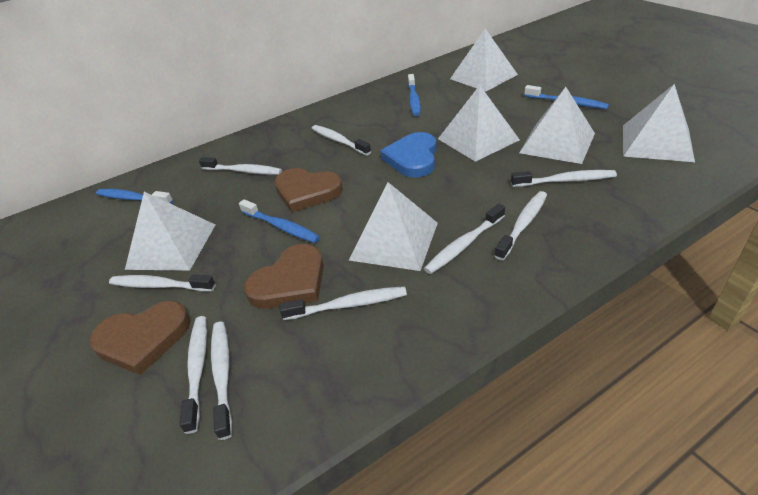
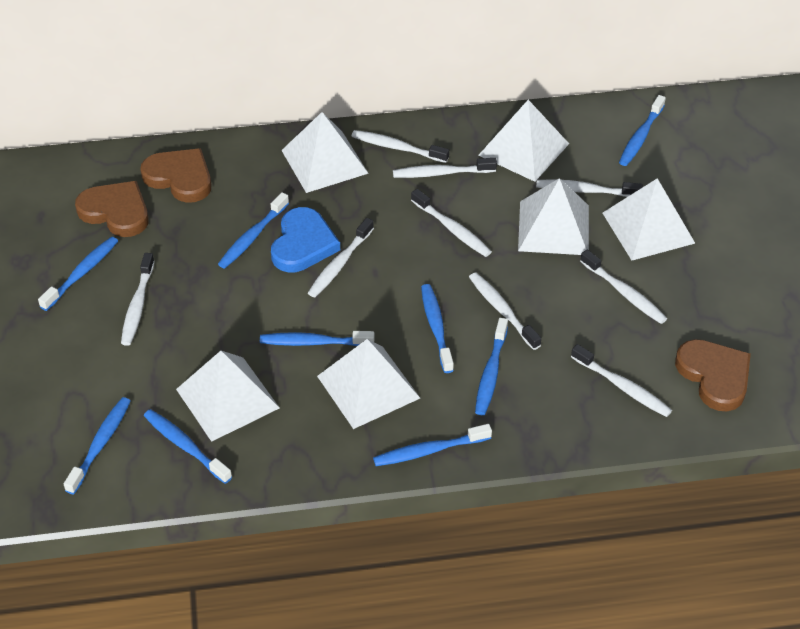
blue toothbrush: [96,189,173,204] [239,199,320,243] [408,74,421,116] [524,85,609,109] = 4 -> [38,237,118,311] [64,397,131,494] [144,409,232,484] [218,192,289,269] [260,331,374,346] [373,424,492,466] [421,284,454,373] [475,318,508,415] [619,95,666,166] = 9

